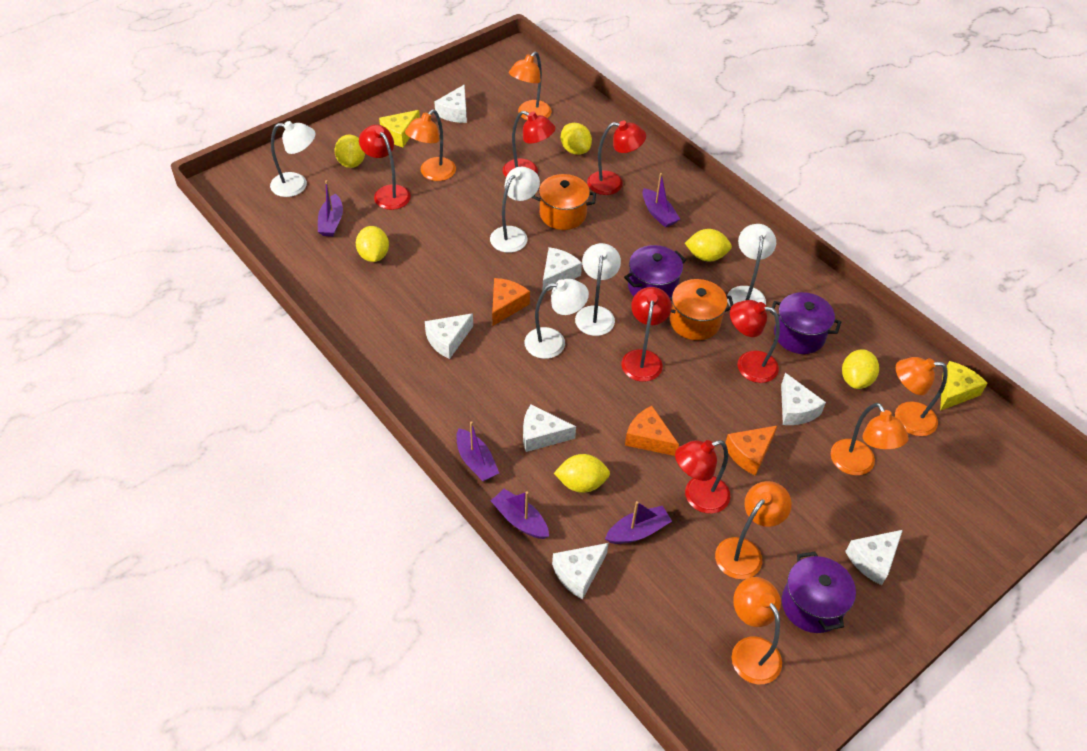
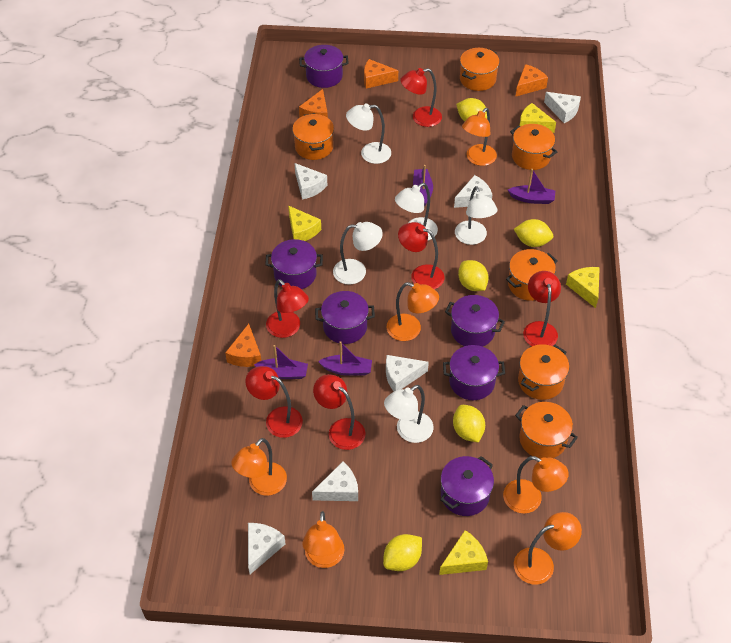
orange cheese: [492,278,530,326] [625,406,679,456] [725,425,778,476] = 3 -> [225,324,261,367] [299,89,328,118] [364,59,398,89] [516,64,548,96] = 4
orange pot: [532,174,596,230] [669,279,733,340] = 2 -> [292,113,334,160] [460,48,500,91] [506,249,557,301] [510,124,557,170] [515,402,578,459] [518,344,569,400] = 6
purple boat: [318,180,343,237] [456,421,499,481] [491,489,549,539] [605,501,672,544] [642,173,680,228] = 5 -> [254,345,308,379] [318,341,372,376] [413,165,433,206] [508,169,555,204] = 4
purple pot: [624,245,686,297] [770,292,841,354] [782,552,856,633] = 3 -> [265,239,323,289] [299,45,349,88] [315,291,375,344] [441,456,494,516] [443,345,505,400] [445,295,505,347] = 6
white cheese: [425,313,473,359] [435,85,467,123] [523,404,576,452] [542,247,582,291] [552,543,609,600] [781,373,826,425] [845,530,903,585] = 7 -> [248,523,286,574] [295,163,327,199] [312,462,358,501] [386,355,429,391] [454,175,492,208] [544,92,581,123] = 6
yellow cheese: [379,110,420,147] [940,361,988,411] = 2 -> [288,205,321,241] [439,530,488,575] [519,103,556,133] [566,267,600,308] = 4
yellow lemon: [334,135,365,168] [356,226,389,262] [554,454,610,493] [561,123,592,155] [685,229,732,261] [842,350,879,389] = 6 -> [383,534,422,571] [453,405,485,443] [456,98,487,121] [458,260,489,291] [514,219,553,247] = 5

